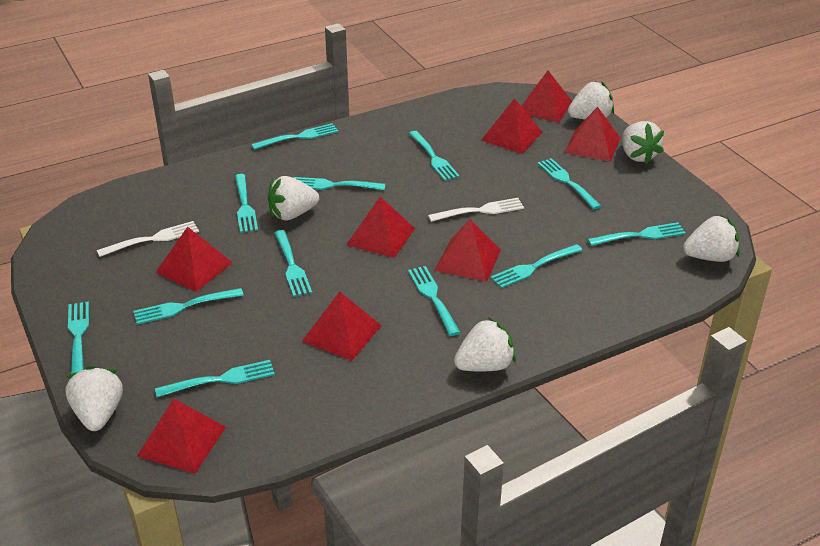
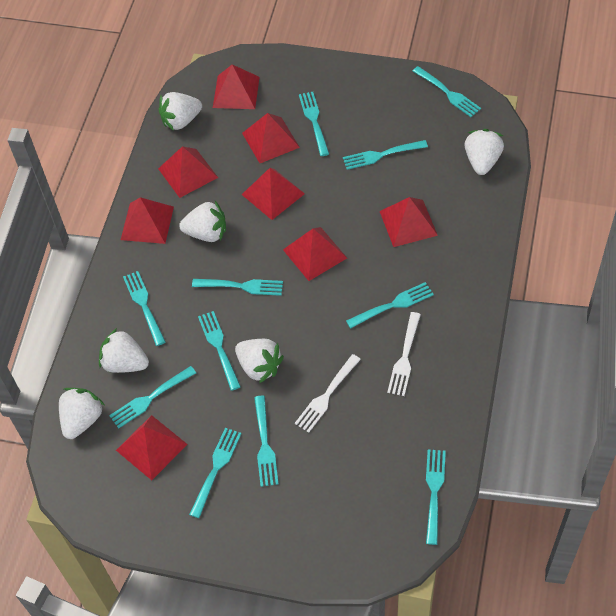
turquoise fork: [68,301,89,374] [133,288,244,325] [155,360,275,397] [235,174,258,233] [251,123,339,150] [274,230,312,297] [294,177,386,190] [408,266,461,336] [409,131,460,181] [491,244,583,288] [537,158,601,209] [587,222,686,246] = 12 -> [109,366,196,429] [123,271,165,346] [189,428,241,518] [192,279,283,296] [198,311,241,391] [254,396,278,487] [299,92,329,156] [343,140,428,170] [346,282,434,329] [413,66,481,117] [426,449,446,545] = 11

